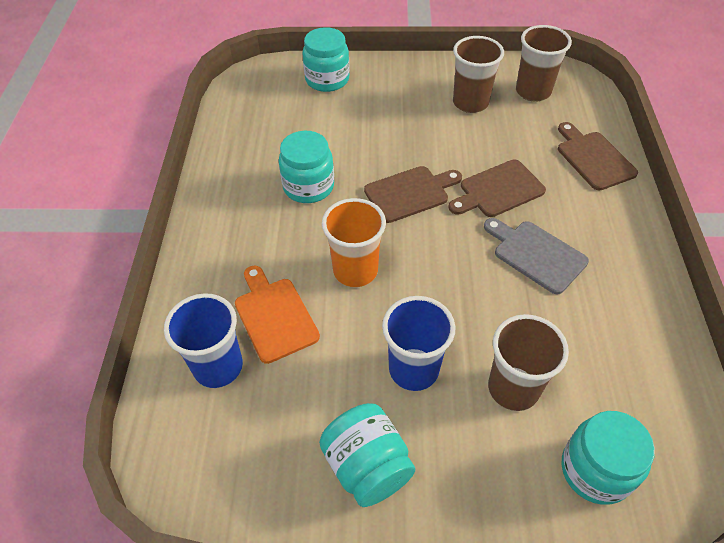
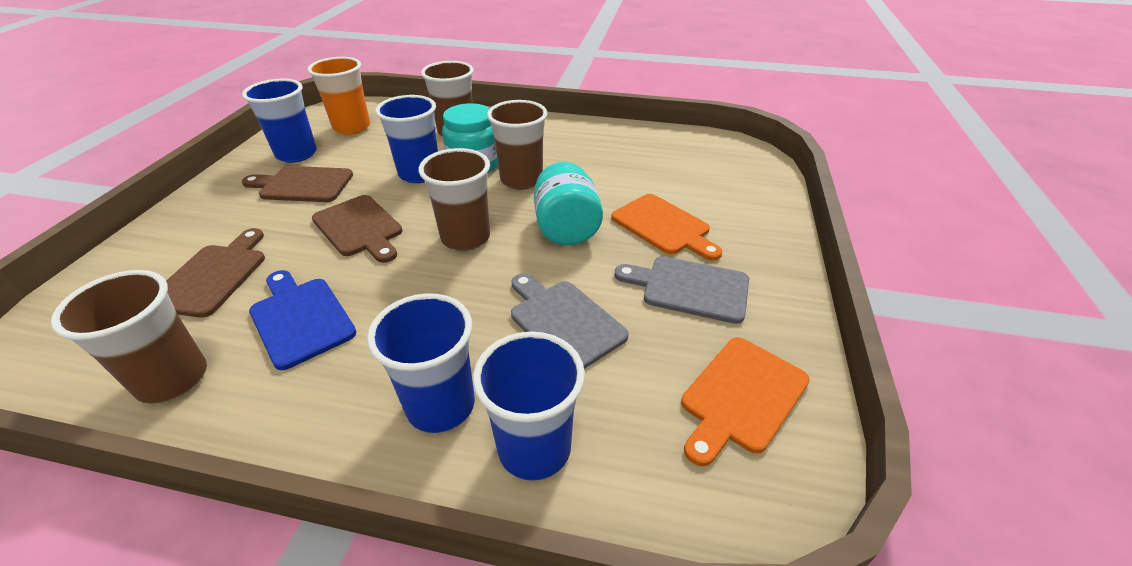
blue cup: [164,293,243,388] [382,296,455,391] = 2 -> [242,79,317,163] [367,293,475,433] [375,95,438,183] [473,332,585,481] = 4
blue cutting board: none = 0 -> [249,270,356,370] = 1
brown cup: [453,36,504,113] [488,314,569,411] [516,25,572,102] = 3 -> [51,270,207,404] [418,148,490,251] [421,61,474,137] [487,100,548,190] = 4
grey cutting board: [484,218,589,294] = 1 -> [511,273,628,369] [614,256,749,324] = 2
orange cutting board: [235,266,320,364] = 1 -> [611,194,722,261] [681,337,810,466] = 2
turquoise jar: [279,131,334,203] [302,27,350,92] [319,403,415,507] [562,411,655,505] = 4 -> [442,103,498,173] [534,162,603,245] = 2

